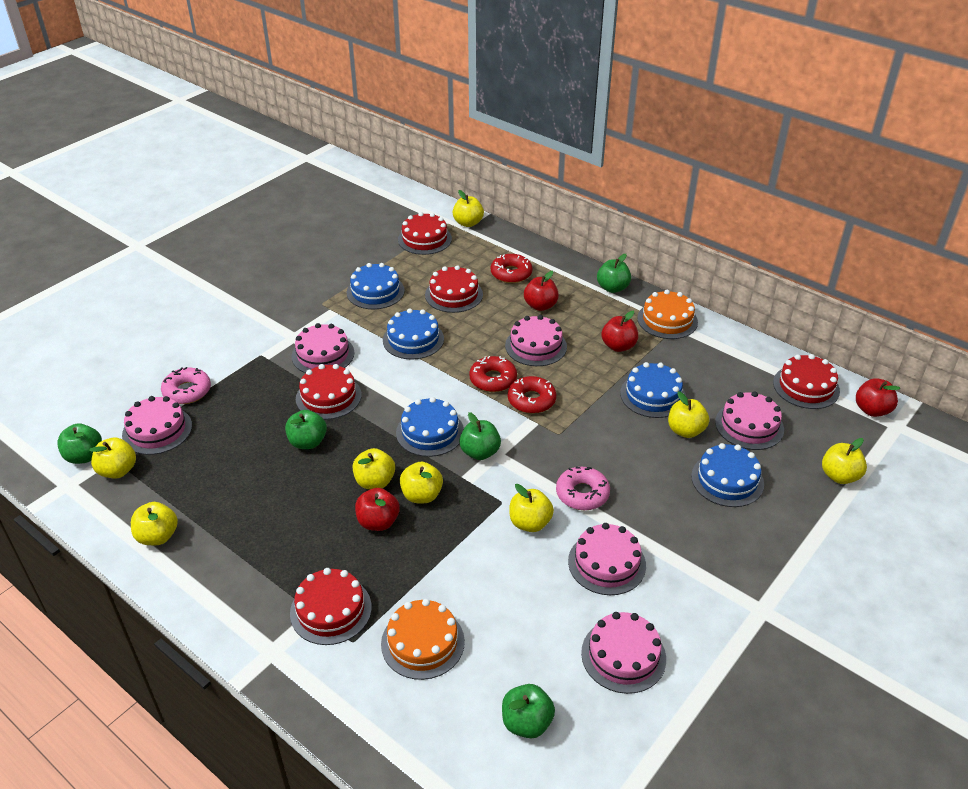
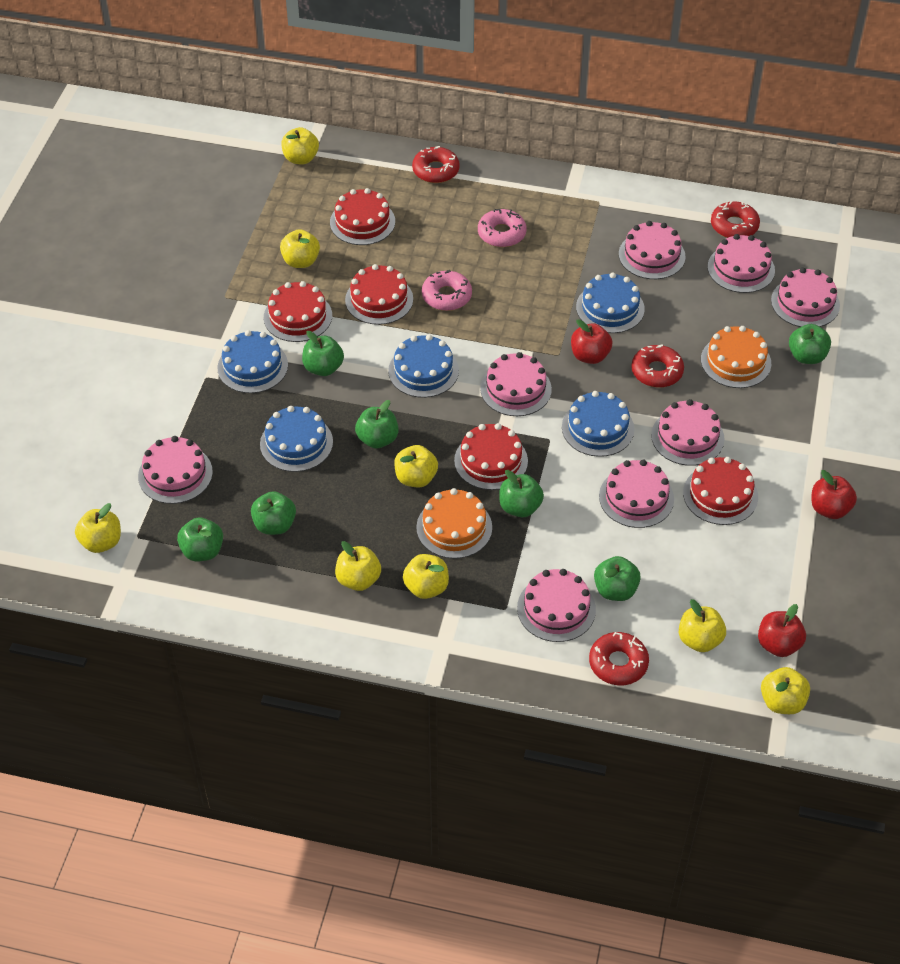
green apple: [57,423,102,464] [285,410,327,449] [459,412,501,460] [502,684,555,738] [597,254,631,293] = 5 -> [177,518,223,561] [251,491,296,535] [302,331,344,376] [355,400,399,449] [499,470,544,517] [594,556,641,601] [789,324,831,364] = 7
pink cake: [122,396,192,455] [292,323,354,373] [505,315,567,366] [568,523,646,595] [581,612,666,694] [715,391,784,450] = 6 -> [138,436,213,504] [480,352,552,416] [517,569,596,642] [599,460,674,528] [619,221,686,279] [651,399,725,466] [707,234,775,293] [771,267,840,327] = 8
red apple: [355,488,400,531] [524,271,559,311] [601,311,638,352] [856,378,900,417] = 4 -> [571,319,613,364] [758,604,806,657] [811,470,857,519] = 3
red donut: [469,356,517,392] [491,254,532,283] [508,376,556,414] = 3 -> [412,146,460,183] [589,632,649,685] [631,345,684,388] [711,201,760,238] = 4

